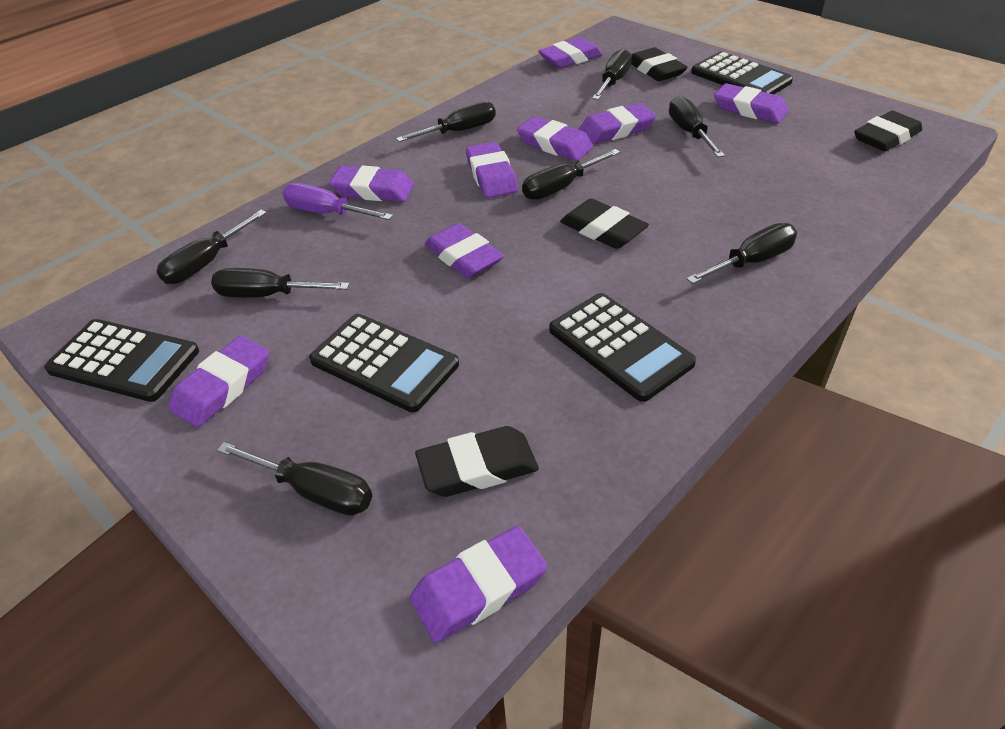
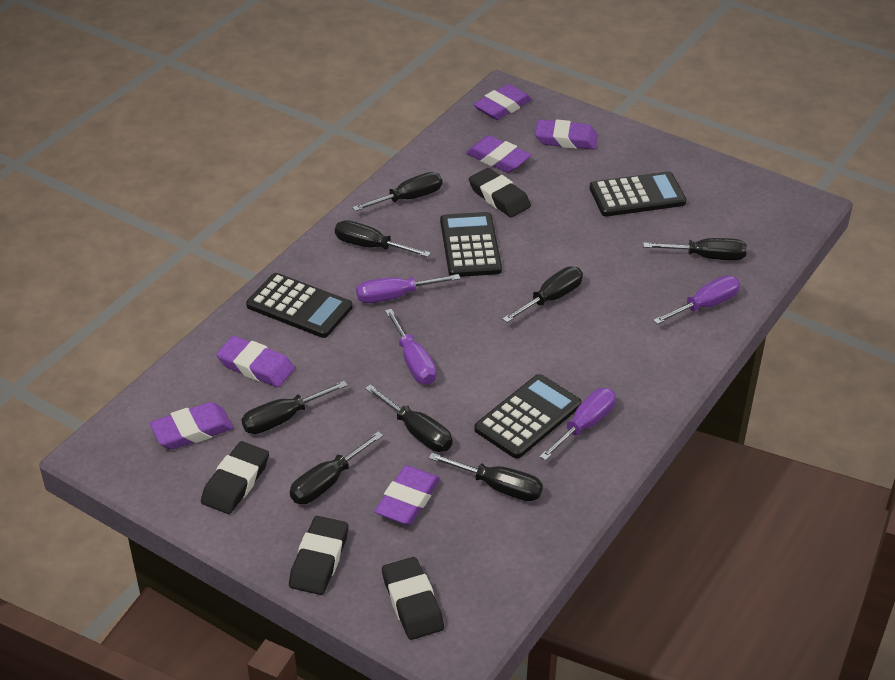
purple eraser: [169,336,269,427] [329,165,414,202] [410,526,547,643] [424,223,504,278] [466,142,518,198] [517,116,593,161] [538,38,603,68] [579,103,656,144] [714,83,789,123] = 9 -> [150,402,233,450] [216,336,295,387] [374,465,440,525] [466,135,531,173] [473,84,532,120] [535,119,598,150] = 6
purple screwdriver: [283,183,393,220] = 1 -> [356,274,461,303] [385,309,437,385] [539,388,616,461] [653,276,740,325] = 4

